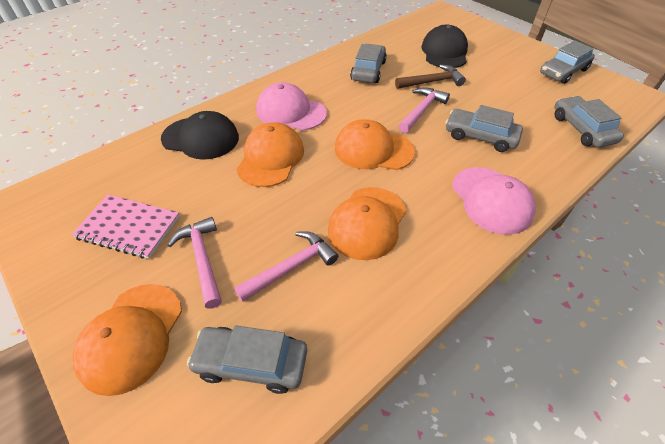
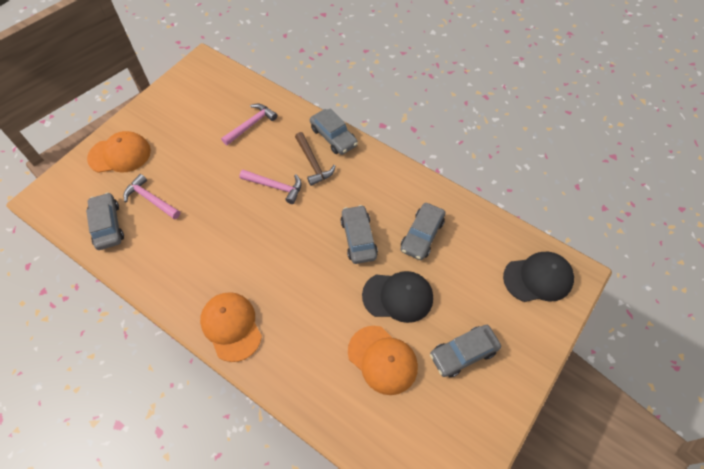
orange cap: [73,284,182,396] [236,122,304,187] [328,187,406,260] [335,119,415,170] = 4 -> [87,131,151,173] [200,292,262,362] [348,326,418,395] = 3
pink cap: [256,82,327,131] [452,167,536,235] = 2 -> none = 0
pink notebook: [72,195,180,259] = 1 -> none = 0

